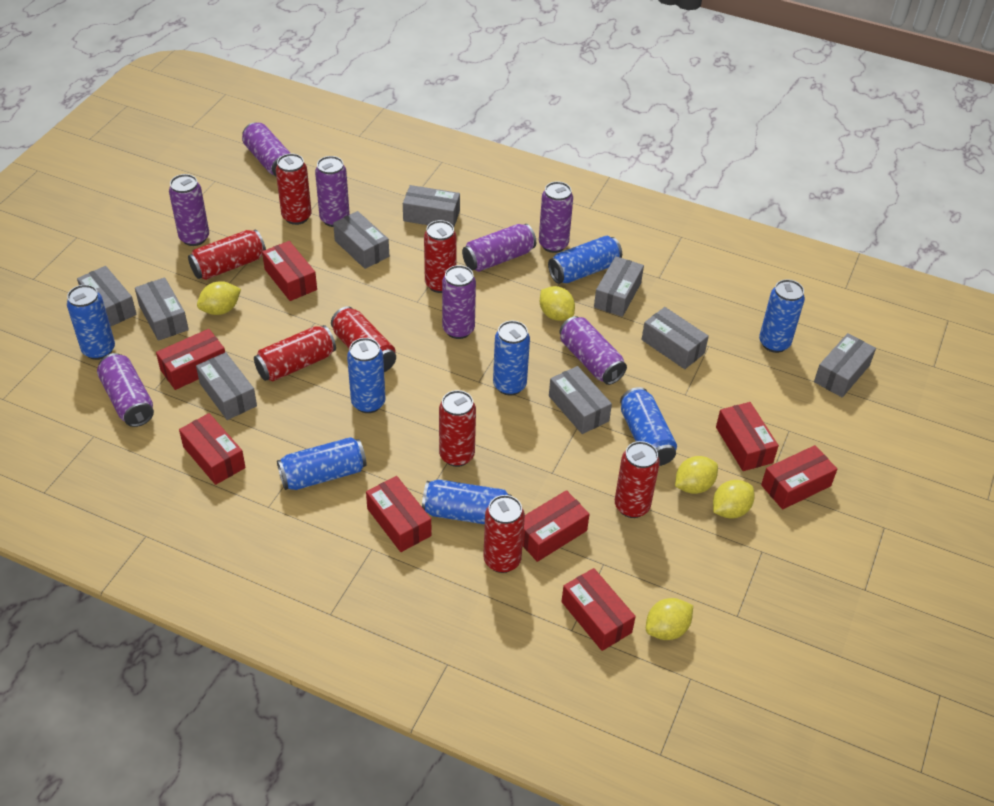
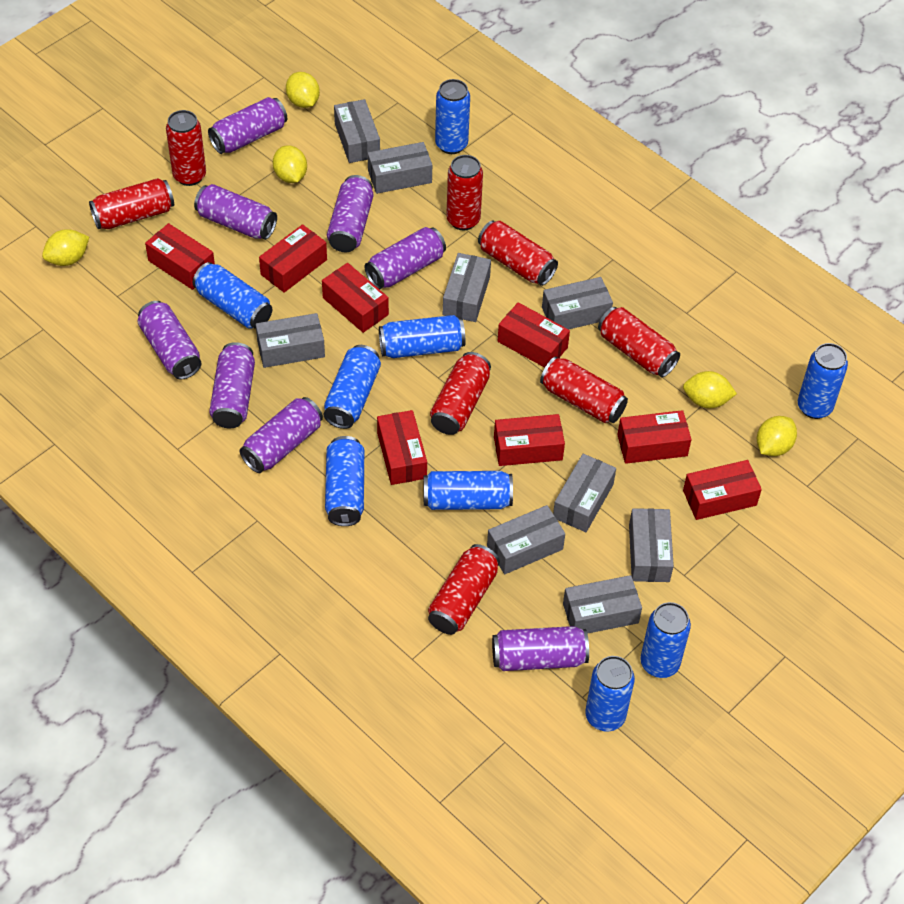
blue can: [67,285,115,360] [277,437,367,490] [347,338,385,413] [422,479,512,524] [493,321,530,396] [548,236,622,284] [620,387,677,466] [759,279,805,353] = 8 -> [193,262,272,329] [324,345,381,429] [325,436,364,526] [379,315,466,358] [423,471,513,510] [435,79,470,154] [585,656,635,731] [640,602,691,678] [798,343,848,419] = 9

